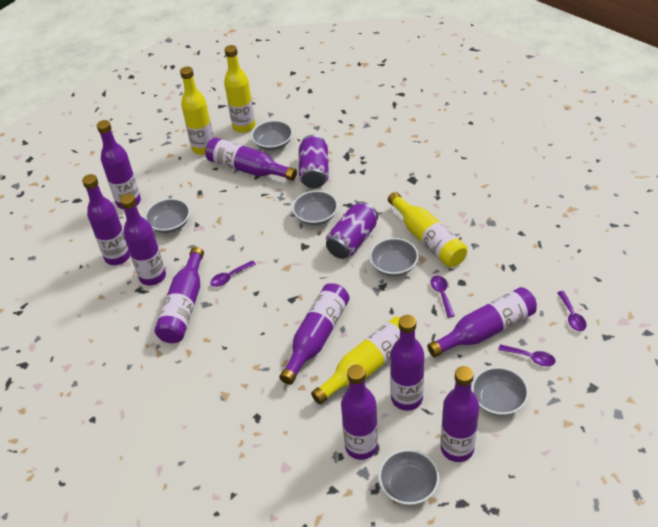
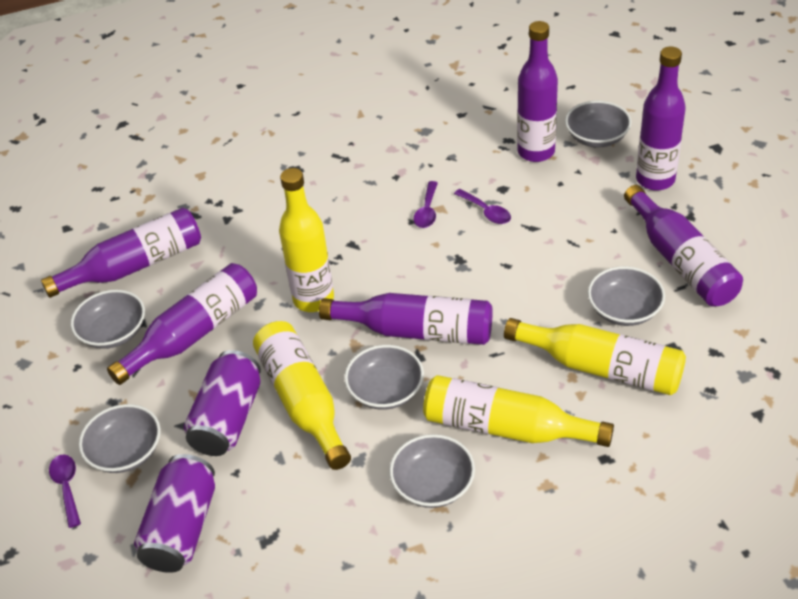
purple bottle: [82,174,130,265] [97,120,141,209] [120,194,166,286] [154,247,204,343] [205,137,297,181] [279,283,350,385] [341,365,378,460] [390,315,424,411] [427,287,537,358] [441,366,479,462] = 10 -> [41,208,201,298] [107,263,257,385] [319,293,493,345] [517,21,558,162] [624,185,743,307] [636,46,686,191] = 6
purple spoon: [210,260,256,287] [430,275,455,318] [498,344,555,366] [557,291,587,331] = 4 -> [49,454,81,528] [414,181,438,228] [454,189,511,224] = 3

